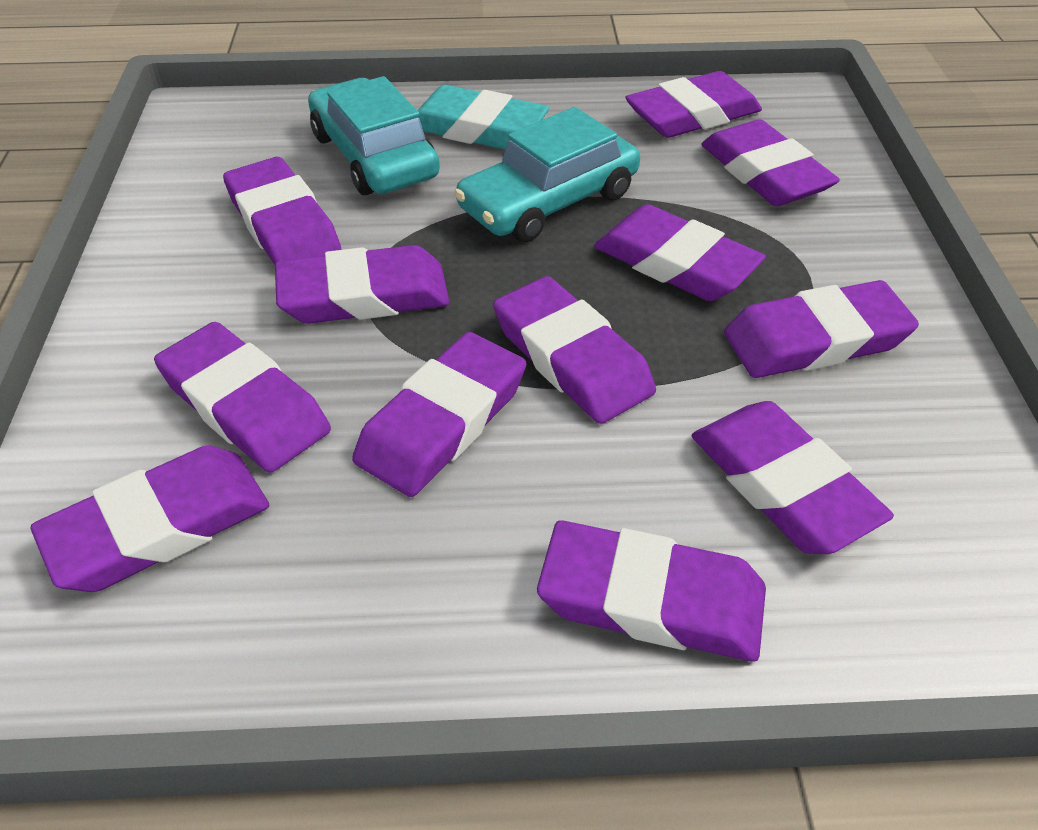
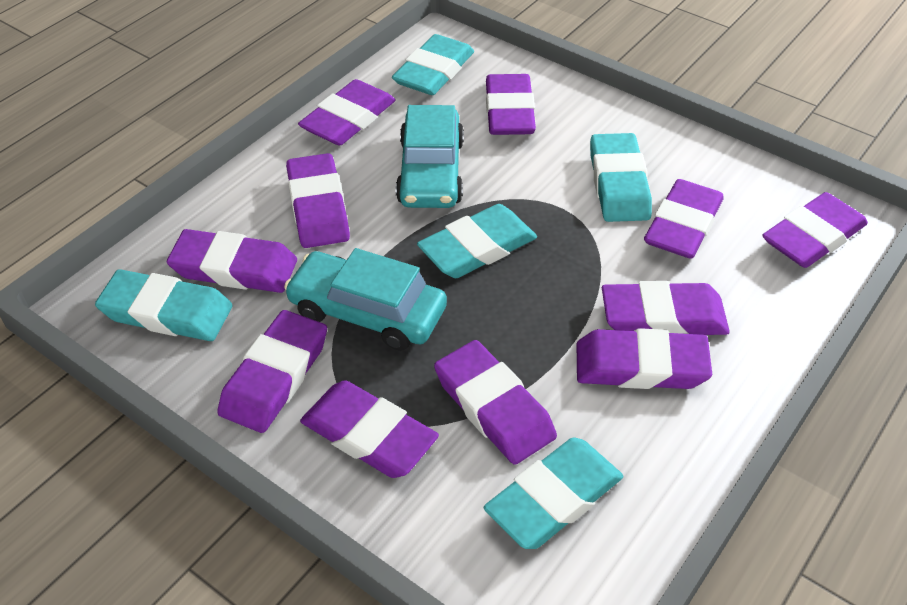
purple eraser: [30,446,269,592] [154,322,331,473] [223,157,341,265] [275,245,450,324] [352,332,526,497] [493,276,656,424] [537,520,766,662] [594,204,766,301] [625,71,762,138] [692,401,894,554] [702,119,840,206] [724,280,919,378] = 12 -> [167,229,297,293] [217,310,327,433] [286,153,350,248] [298,79,396,146] [300,380,439,478] [434,340,557,465] [486,74,536,135] [577,328,712,389] [602,281,730,335] [644,179,724,258] [762,192,868,268] = 11
turquoise eraser: [417,85,549,150] = 1 -> [95,269,233,341] [392,34,474,95] [417,204,537,278] [484,437,623,549] [590,133,652,222] = 5

